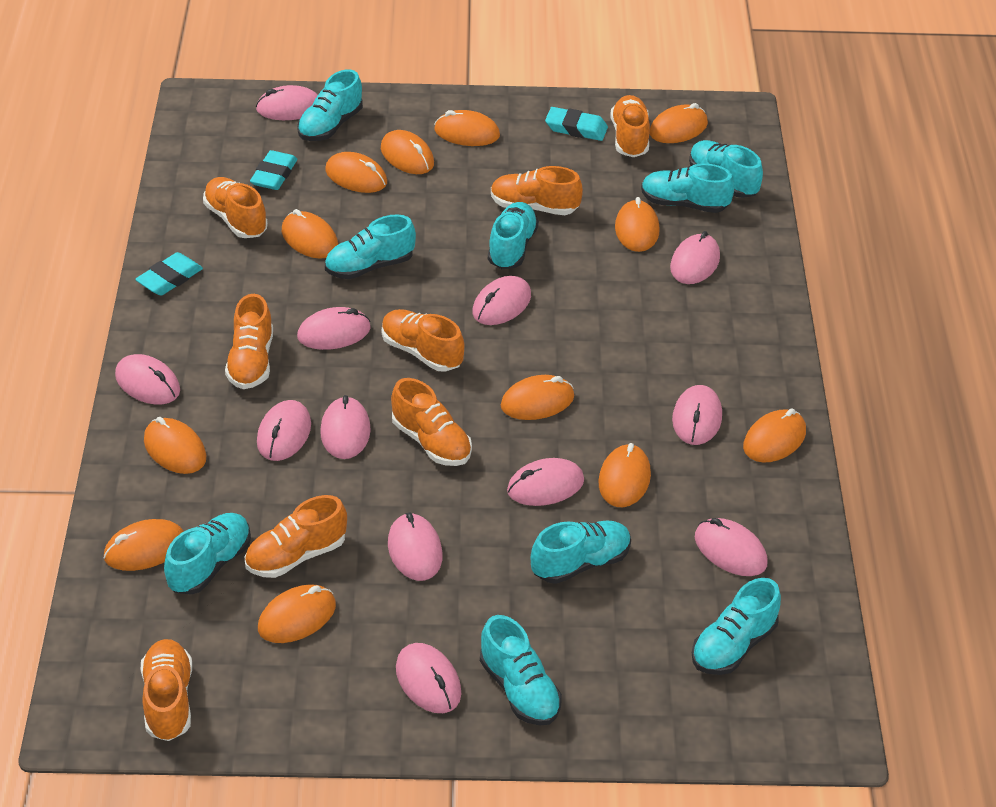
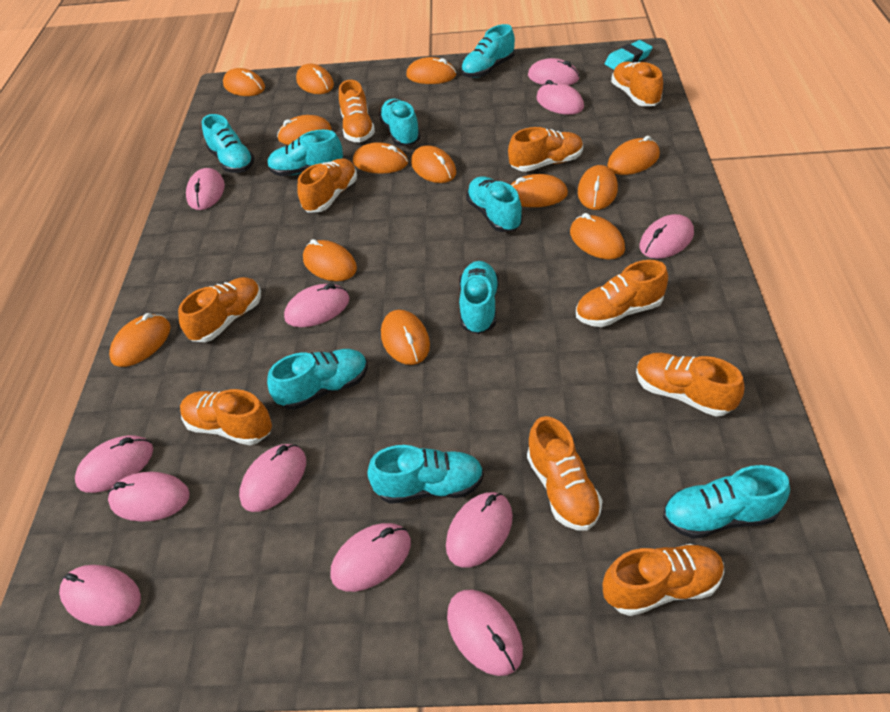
orange mouse: [103,519,184,571] [144,417,206,474] [258,584,336,643] [282,209,338,259] [325,152,387,193] [381,130,434,174] [435,110,500,146] [501,375,574,420] [598,443,651,507] [615,197,660,252] [649,103,708,143] [743,408,806,462] = 12 -> [109,313,171,367] [223,68,265,96] [277,115,332,145] [296,64,334,94] [303,239,357,281] [353,142,408,174] [381,310,430,365] [406,57,456,84] [411,145,456,183] [511,174,568,207] [570,213,625,260] [578,165,618,210] [607,136,660,175] = 13
orange shoe: [141,639,192,741] [203,177,268,238] [225,294,273,389] [245,495,347,578] [382,309,464,372] [391,378,472,466] [491,166,583,215] [611,95,650,157] = 8 -> [178,277,261,342] [180,389,272,445] [297,158,357,213] [339,80,375,142] [508,127,583,172] [527,416,603,531] [576,260,668,327] [603,544,724,616] [611,61,663,106] [636,353,745,416] = 10
turquoise eraser: [135,252,203,296] [250,150,297,190] [545,107,608,141] = 3 -> [605,40,653,70] = 1

